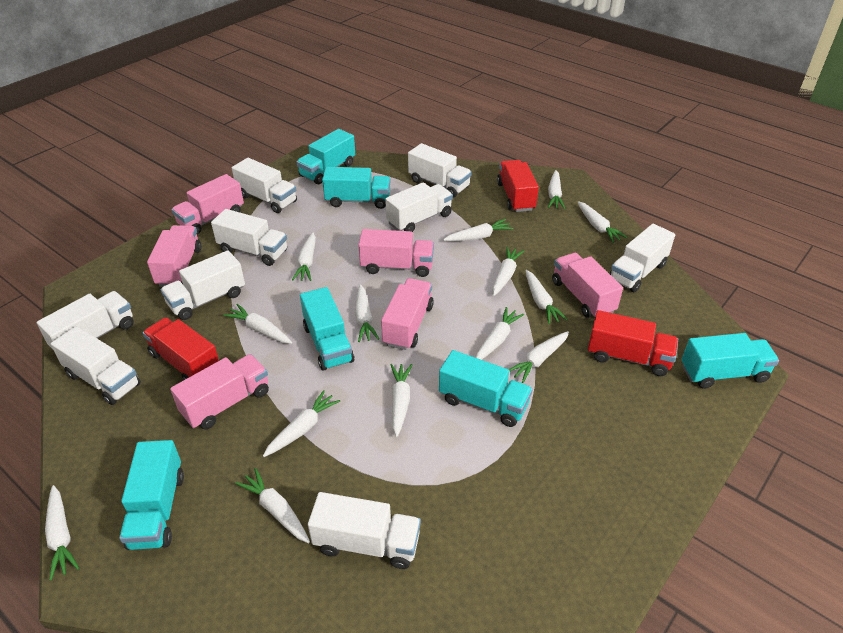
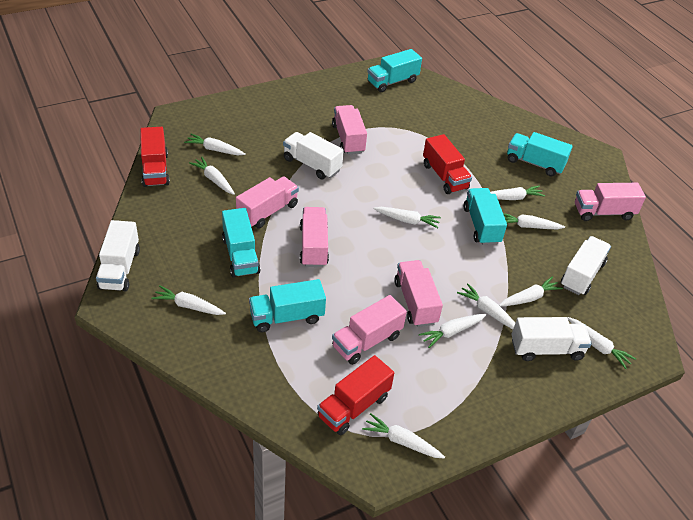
turquoise truck: [119,440,184,550] [297,129,355,184] [300,287,354,371] [322,167,391,209] [439,350,533,427] [681,333,779,389] = 6 -> [222,208,260,278] [249,279,326,332] [367,49,422,92] [464,188,507,245] [507,132,573,176] = 5
white carrot: [45,485,79,581] [223,304,292,344] [235,468,310,543] [263,390,340,457] [292,232,316,281] [355,284,379,342] [390,364,412,437] [443,219,513,241] [476,307,524,360] [492,247,524,296] [508,331,569,383] [525,270,568,324] [548,170,565,209] [578,201,627,243] = 14 -> [151,286,226,315] [184,134,246,155] [189,157,235,195] [362,413,445,459] [374,207,441,228] [419,314,486,348] [457,283,515,329] [490,186,545,200] [499,277,563,306] [503,213,565,229] [568,317,636,369] = 11
white truck: [36,291,134,351] [51,326,141,405] [160,250,245,320] [211,209,287,266] [232,158,297,213] [308,492,421,569] [385,182,453,232] [408,143,472,198] [610,224,675,292] = 9 -> [96,220,140,292] [283,132,344,180] [512,317,592,361] [561,236,611,295] = 4

